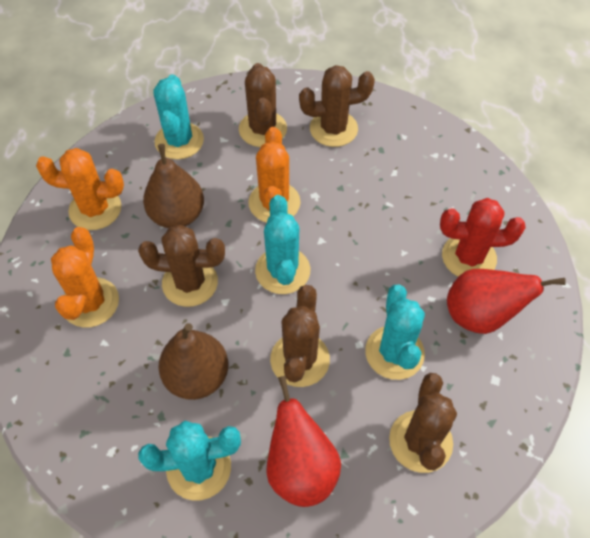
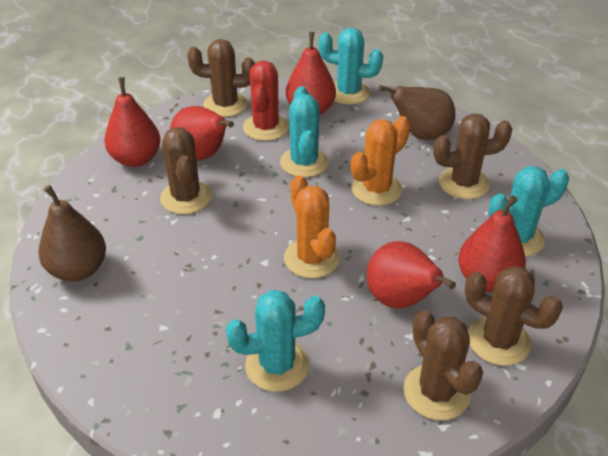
orange cactus: [36,148,124,230] [51,227,119,327] [248,127,301,223] = 3 -> [284,175,340,278] [351,116,410,206] = 2
red pear: [266,376,341,507] [447,269,566,334] = 2 -> [104,77,161,167] [170,106,234,160] [286,32,336,115] [367,241,456,308] [458,195,526,292] = 5

